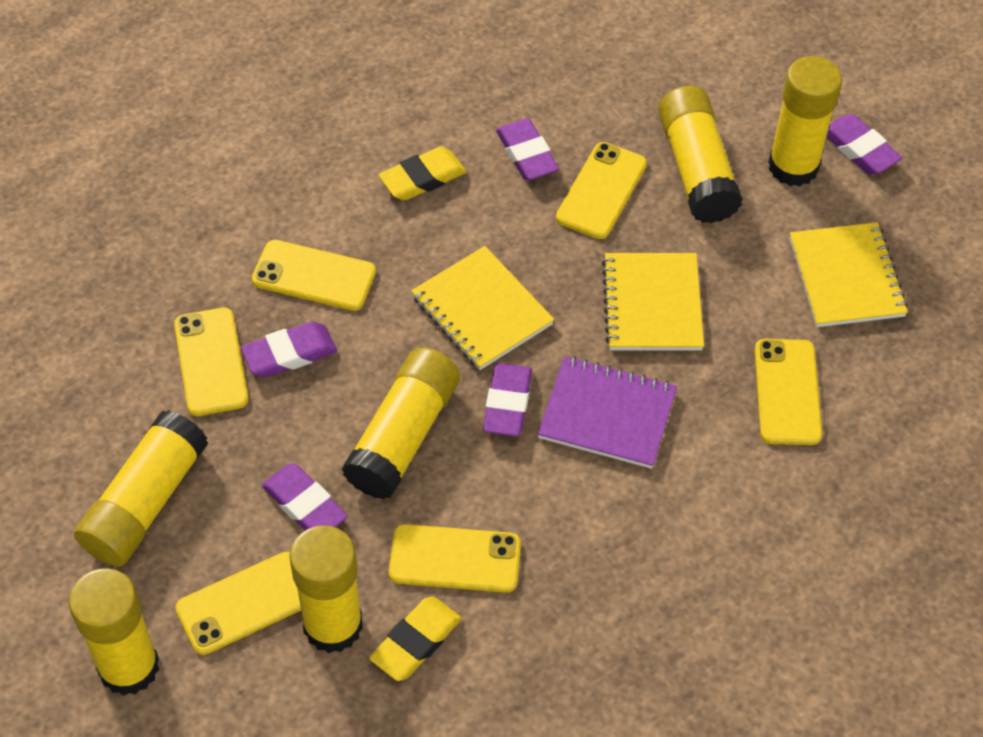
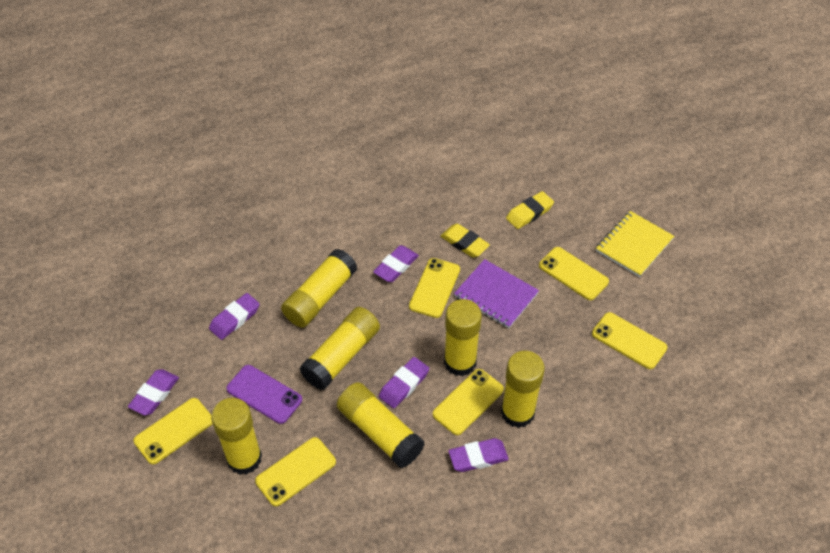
purple phone: none = 0 -> [226,365,302,424] = 1
yellow notebook: [411,246,554,370] [602,253,704,351] [790,222,908,327] = 3 -> [596,211,674,277] = 1

